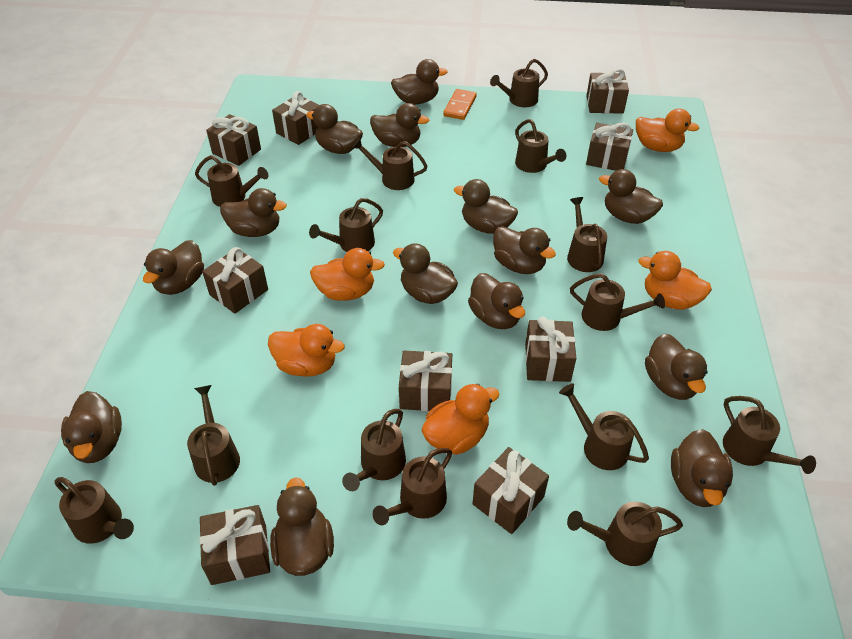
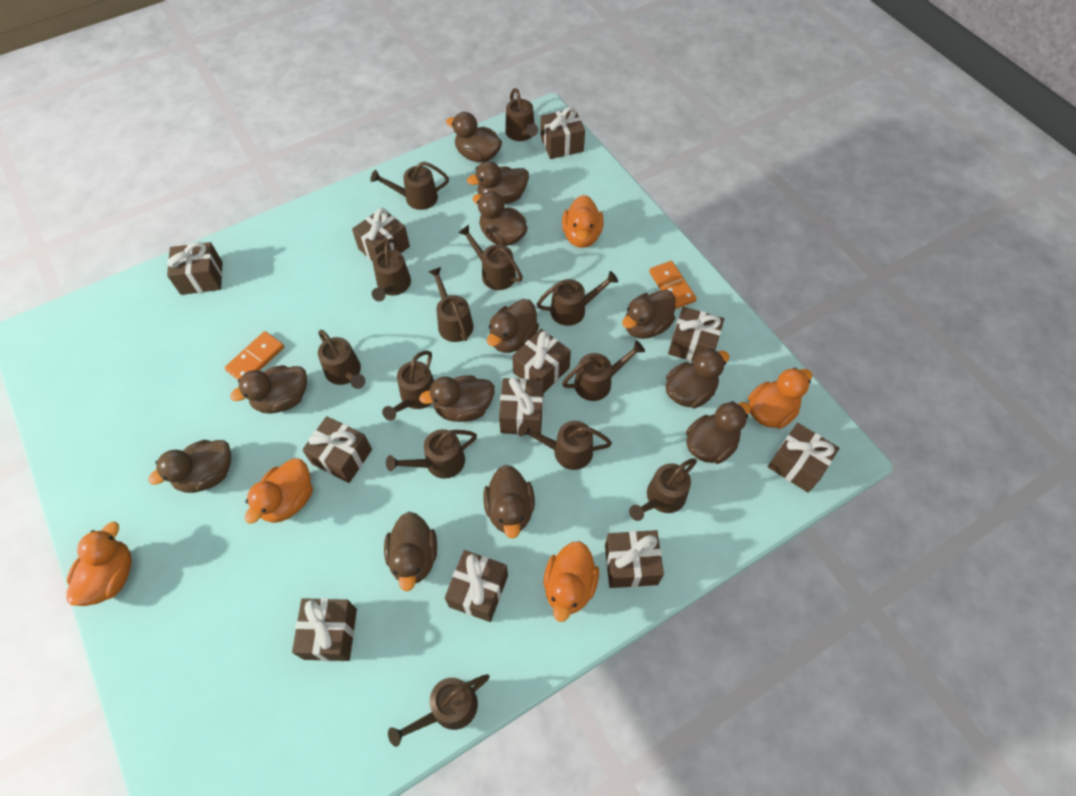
brown duck: [61,391,122,463] [143,240,204,295] [220,188,287,237] [270,477,334,576] [306,104,363,154] [370,103,430,147] [391,59,448,105] [393,243,458,304] [454,179,518,234] [468,273,525,329] [493,226,556,274] [599,169,663,224] [645,334,708,400] [671,429,733,507] = 14 -> [148,440,231,493] [230,365,307,414] [384,512,437,591] [419,375,495,422] [446,112,502,163] [467,161,529,204] [472,191,528,246] [483,465,535,539] [487,299,539,353] [622,290,676,339] [665,349,730,408] [686,401,751,464] = 12
brown gift: [199,505,270,585] [202,247,268,314] [206,114,261,166] [272,91,319,145] [399,351,452,411] [473,447,549,534] [525,316,576,382] [586,68,629,114] [586,122,633,171] = 9 -> [167,242,223,295] [292,598,357,661] [302,416,372,483] [352,208,410,261] [445,550,508,622] [499,377,544,435] [512,329,571,394] [541,107,585,159] [605,530,664,588] [668,307,724,362] [768,423,839,493] = 11
brown watering can: [55,477,134,544] [187,385,240,486] [195,155,269,207] [309,198,383,252] [342,409,406,491] [352,138,427,190] [372,448,452,525] [490,59,548,107] [515,119,566,173] [559,383,649,470] [567,197,607,272] [567,502,683,566] [570,273,665,331] [723,396,816,474] = 14 -> [318,330,366,389] [371,162,449,210] [372,239,411,301] [382,350,434,421] [386,429,477,479] [388,674,489,747] [428,267,474,342] [458,225,523,290] [505,88,538,141] [518,421,612,470] [537,271,618,326] [562,341,645,401] [629,458,697,521] = 13
orange domino: [443,89,477,120] = 1 -> [224,331,284,380] [649,261,697,309] = 2

